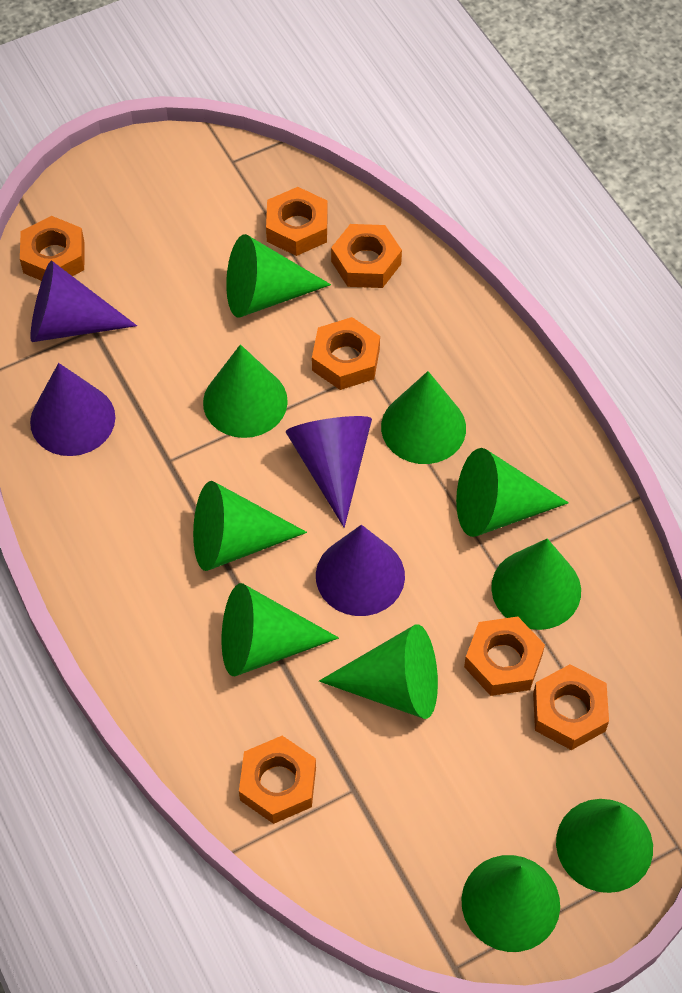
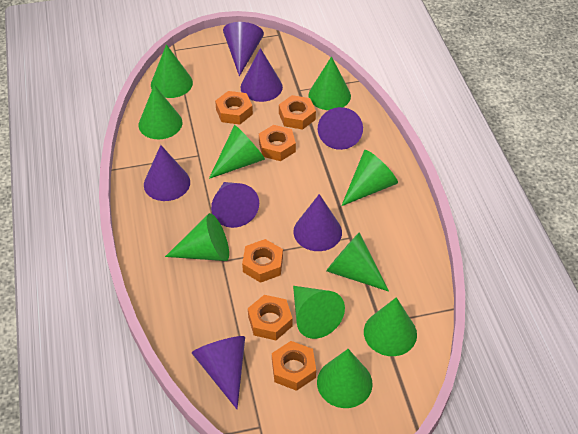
orange nut: [20,216,85,281] [239,736,316,824] [266,187,328,256] [312,317,380,390] [331,224,402,288] [464,616,545,696] [533,664,609,750] = 7 -> [215,91,253,125] [242,239,283,283] [248,295,293,340] [259,125,296,161] [272,341,316,391] [279,95,316,130] = 6
purple cone: [30,363,115,456] [31,261,137,342] [286,416,372,528] [316,525,405,616] = 4 -> [144,145,190,201] [192,336,245,409] [211,182,259,228] [223,22,264,76] [241,48,283,102] [293,194,342,251] [318,107,363,150] = 7

